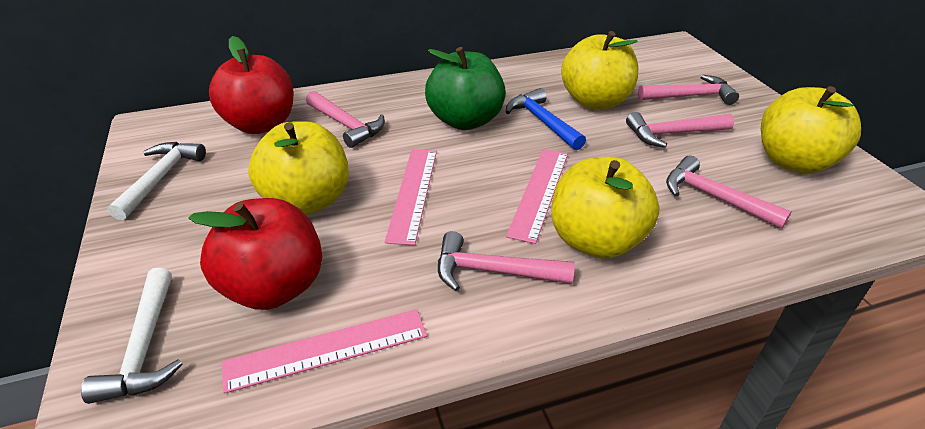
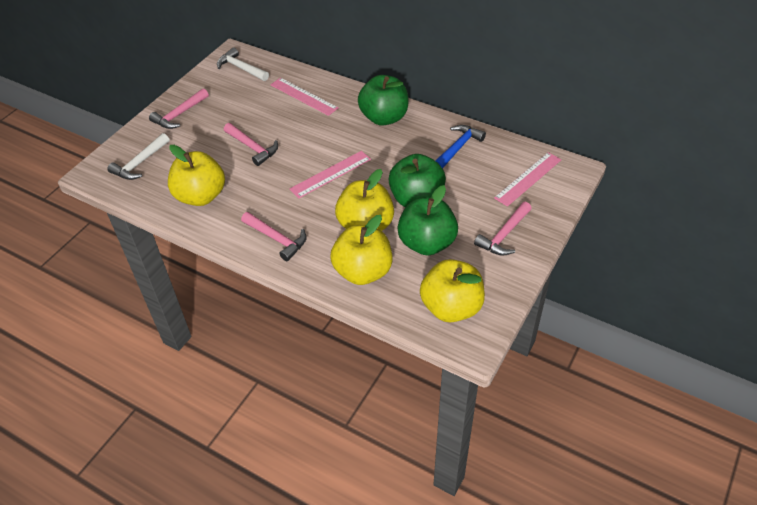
green apple: [425,47,506,130] = 1 -> [358,75,409,126] [389,154,446,207] [397,185,458,256] = 3
pink hammer: [306,91,385,148] [438,231,575,291] [626,112,734,148] [638,75,739,105] [666,155,792,228] = 5 -> [149,88,209,129] [224,123,278,166] [241,212,306,261] [474,202,532,256] = 4
red apple: [188,198,322,310] [209,36,293,134] = 2 -> none = 0

